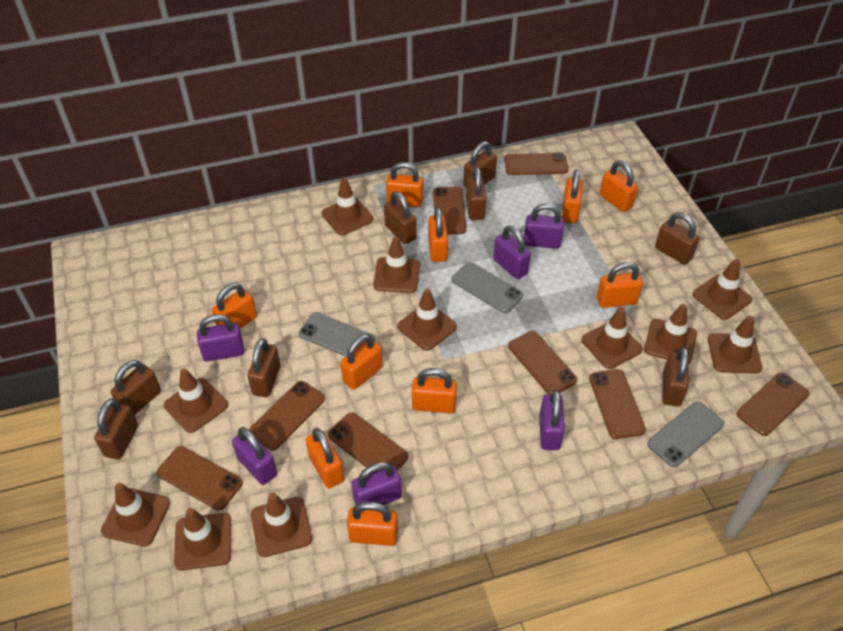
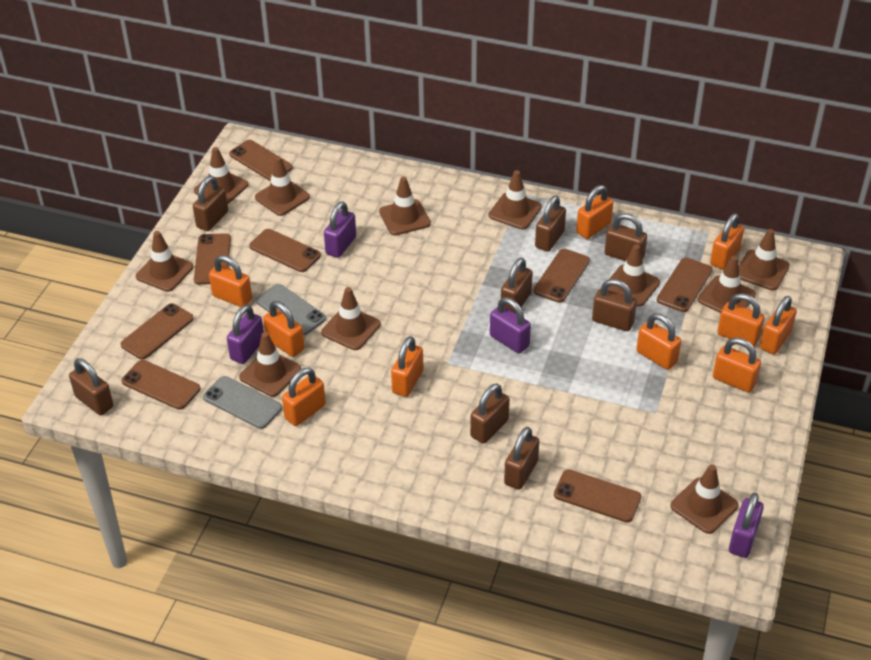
grey phone: [298,312,376,357] [451,262,523,313] [647,401,724,467] = 3 -> [203,376,282,429] [256,284,326,335] = 2
purple padlock: [197,314,244,362] [232,427,277,485] [352,462,402,505] [493,225,531,279] [524,203,564,249] [539,390,565,450] = 6 -> [227,305,264,364] [324,201,356,258] [490,297,531,353] [729,493,764,558] = 4

